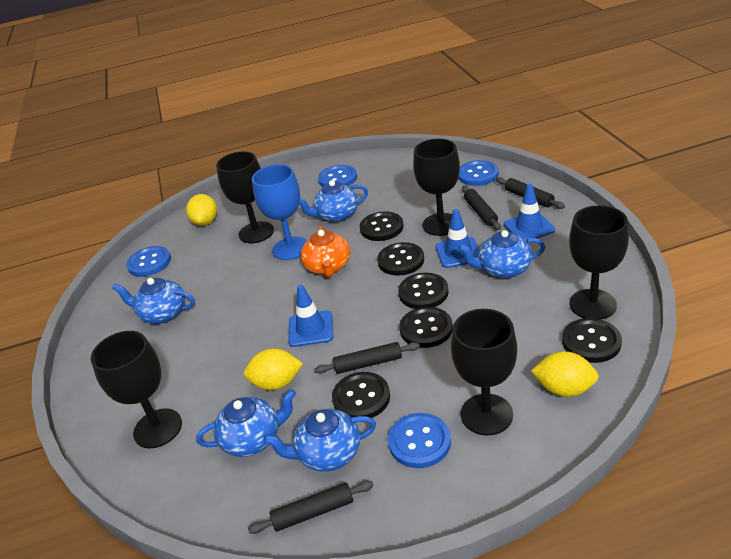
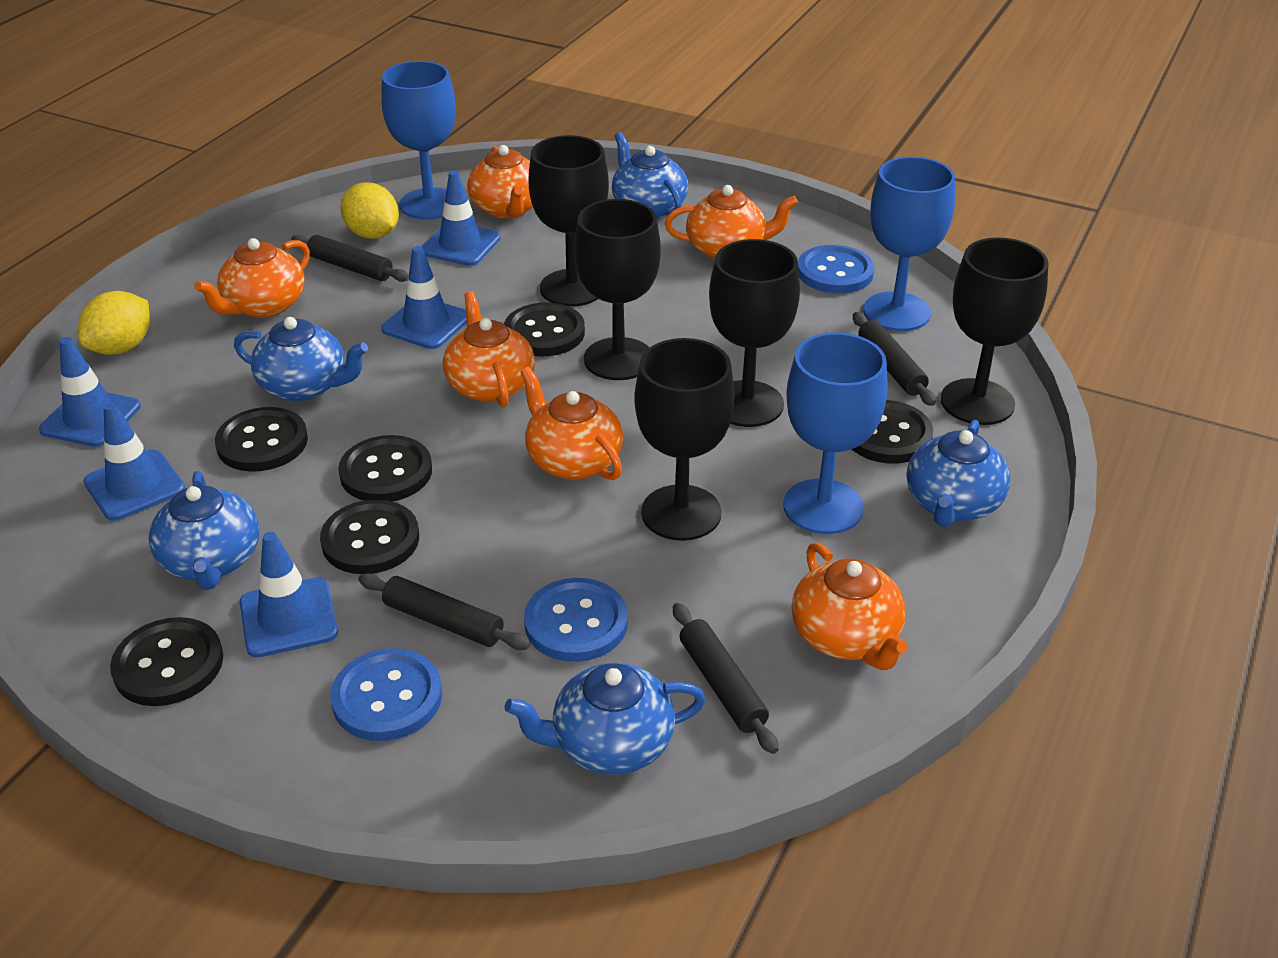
blue button: [126,246,171,277] [318,165,357,187] [388,413,451,468] [458,160,498,186] = 4 -> [331,648,442,741] [524,578,628,662] [798,245,874,293] = 3
blue goblet: [252,164,307,260] = 1 -> [381,61,456,220] [783,333,887,534] [863,157,955,331] = 3
blue traffic cone: [289,285,334,347] [435,209,479,268] [504,184,555,242] = 3 -> [39,337,141,447] [84,403,185,521] [239,532,338,658] [381,246,467,349] [421,171,501,266] = 5
orange teapot: [301,226,350,277] = 1 -> [194,238,310,318] [443,291,535,407] [467,145,533,219] [520,367,623,480] [665,185,798,259] [792,542,908,670] = 6
yellow lemon: [186,194,217,226] [244,348,303,390] [531,351,599,397] = 3 -> [78,291,150,355] [340,182,399,239] = 2

